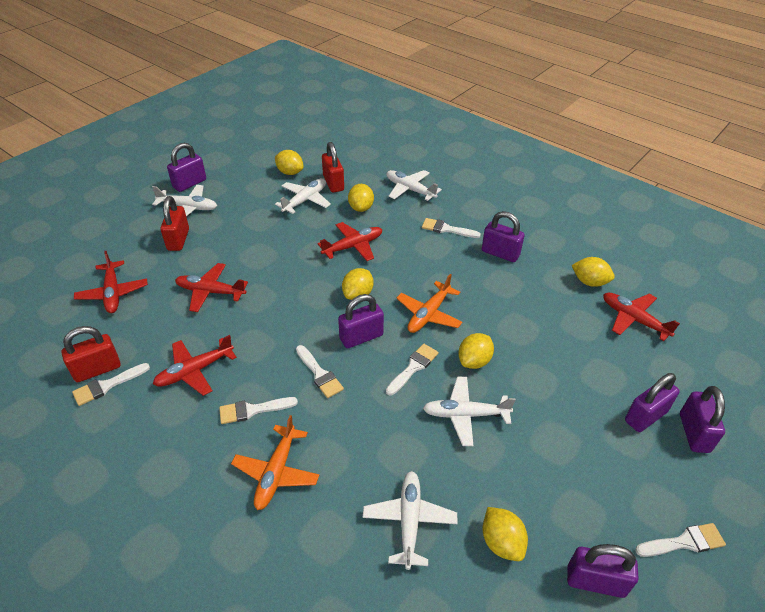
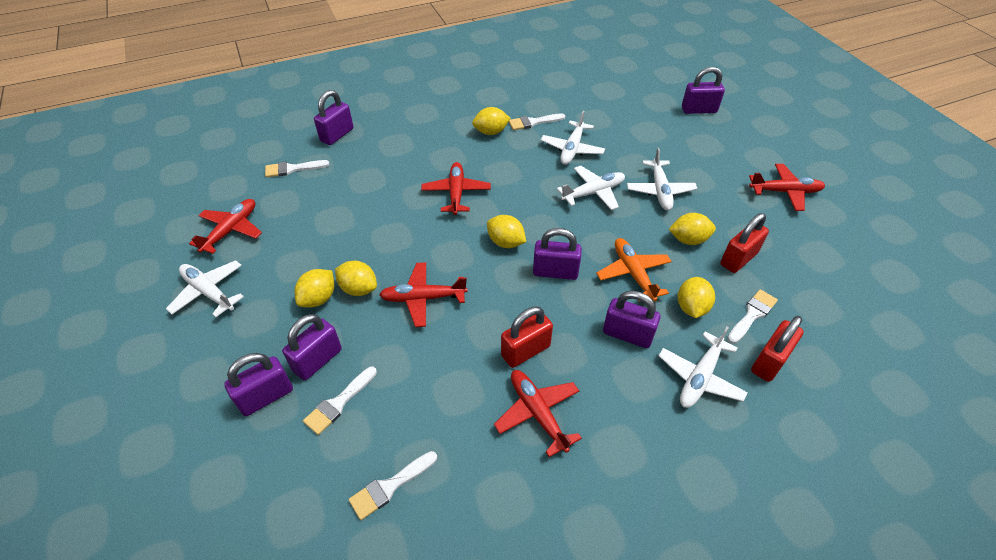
orange plane: [231,415,319,510] [396,274,462,333] = 2 -> [596,238,672,302] = 1
white brush: [72,363,150,406] [219,397,298,424] [296,345,344,398] [386,344,439,395] [422,218,481,238] [635,523,726,557] = 6 -> [265,160,329,177] [303,367,377,435] [349,451,437,520] [509,113,565,130] [728,289,778,344] = 5

